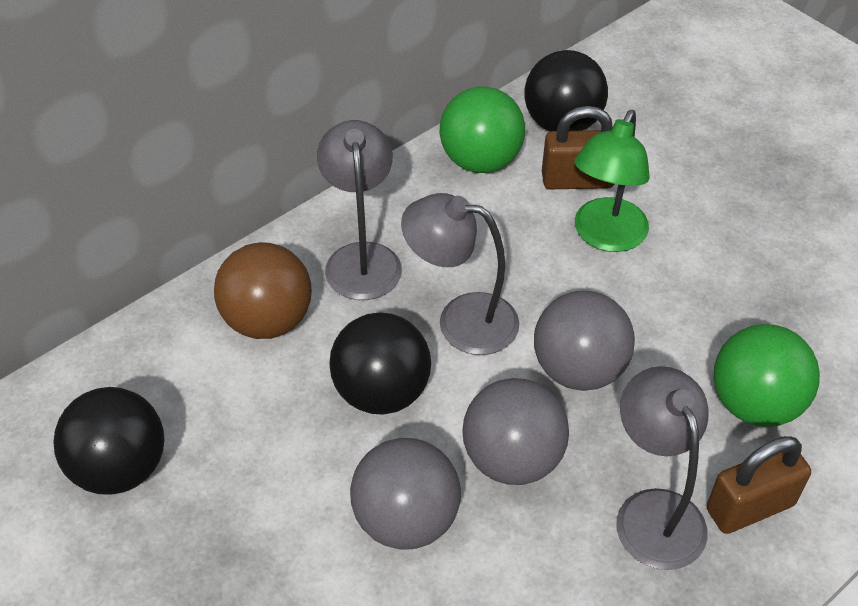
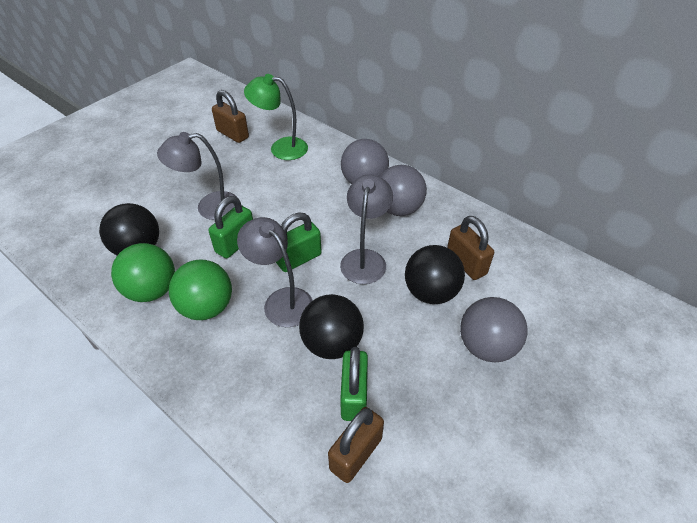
brown ball: [214,242,312,339] = 1 -> none = 0
brown padlock: [542,106,614,189] [707,436,811,534] = 2 -> [212,90,249,143] [328,407,384,483] [447,216,494,280] = 3
green padlock: none = 0 -> [208,196,253,258] [276,212,322,272] [340,347,368,421] = 3

